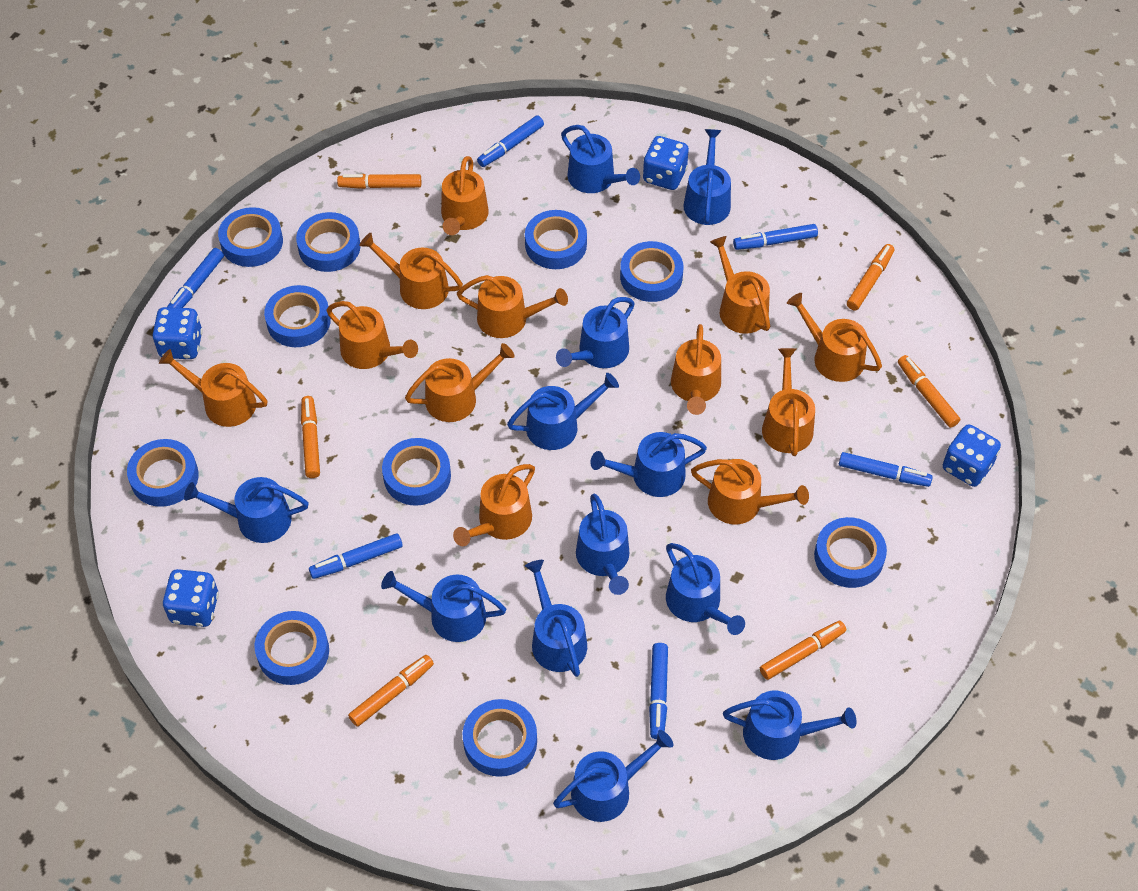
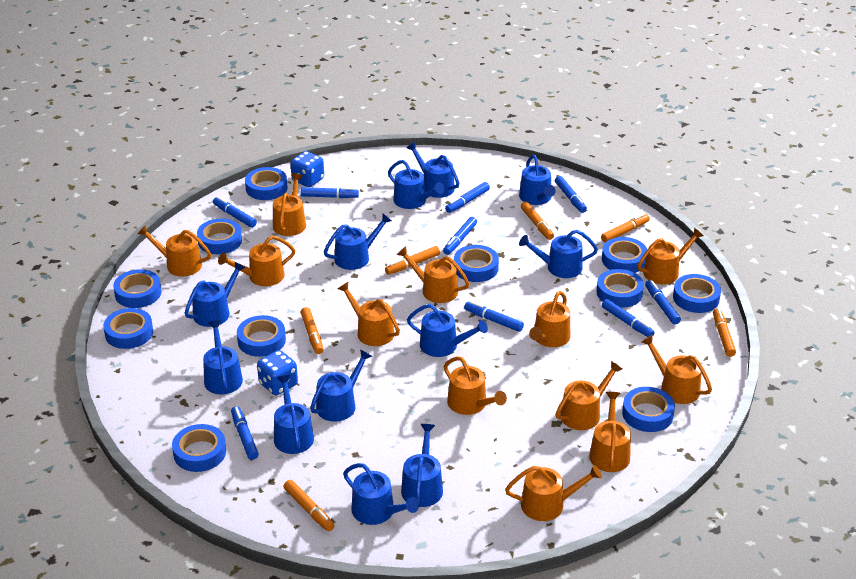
blue dice: [152,307,203,359] [163,569,219,627] [643,136,689,190] [943,424,1001,487] = 4 -> [257,350,298,395] [290,151,324,187] = 2
blue marker: [167,248,224,308] [309,533,403,579] [477,115,544,167] [649,643,668,739] [733,224,818,250] [839,452,933,487] = 6 -> [213,197,257,228] [231,406,259,460] [301,187,359,198] [443,217,477,255] [445,182,490,213] [464,301,524,332] [555,176,587,213] [602,299,655,337] [645,280,681,325] = 9
blue tape: [127,439,199,507] [218,207,283,267] [254,611,329,685] [264,285,331,347] [296,212,361,272] [382,438,451,506] [463,699,537,777] [525,210,587,269] [620,241,683,302] [814,517,887,588] = 10 -> [103,308,153,349] [113,269,161,308] [172,424,226,472] [197,218,242,254] [237,315,286,357] [245,167,288,200] [454,245,499,282] [596,269,644,308] [602,237,647,273] [622,387,675,432] [673,274,721,313] = 11

